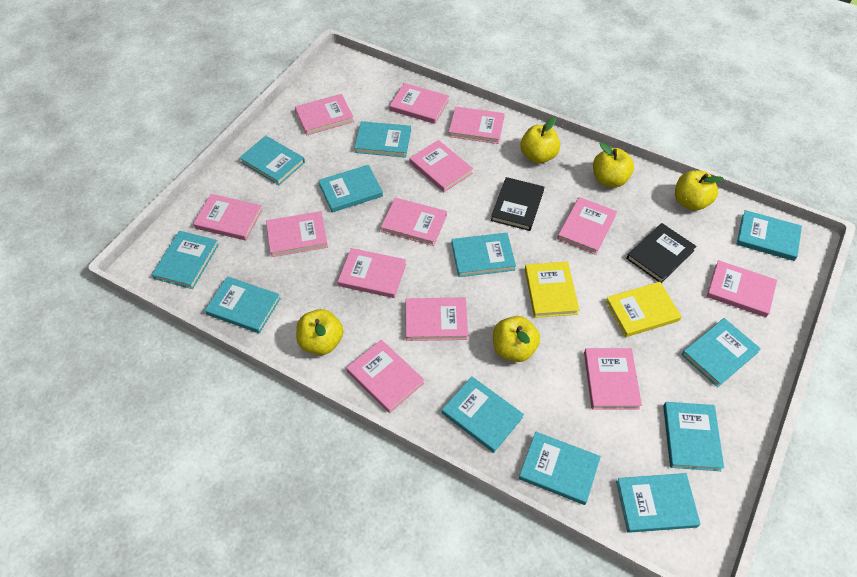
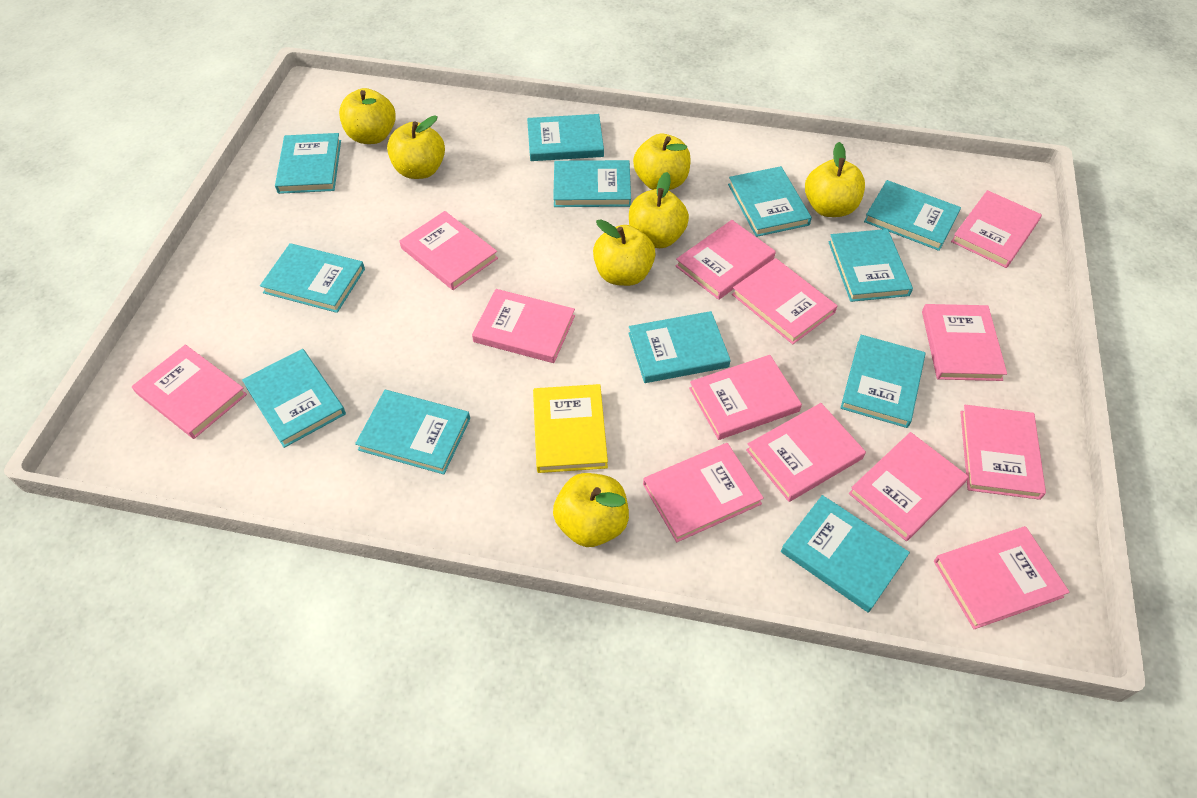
black book: [491,177,544,231] [626,223,697,283] = 2 -> none = 0
yellow apple: [296,309,343,355] [493,316,540,362] [520,117,560,163] [593,142,634,187] [675,170,724,211] = 5 -> [339,88,396,144] [387,115,445,179] [553,473,629,547] [593,219,656,286] [629,172,689,248] [633,134,691,190] [805,142,865,217] = 7
yellow book: [525,261,579,318] [605,282,682,337] = 2 -> [533,384,608,473] = 1

